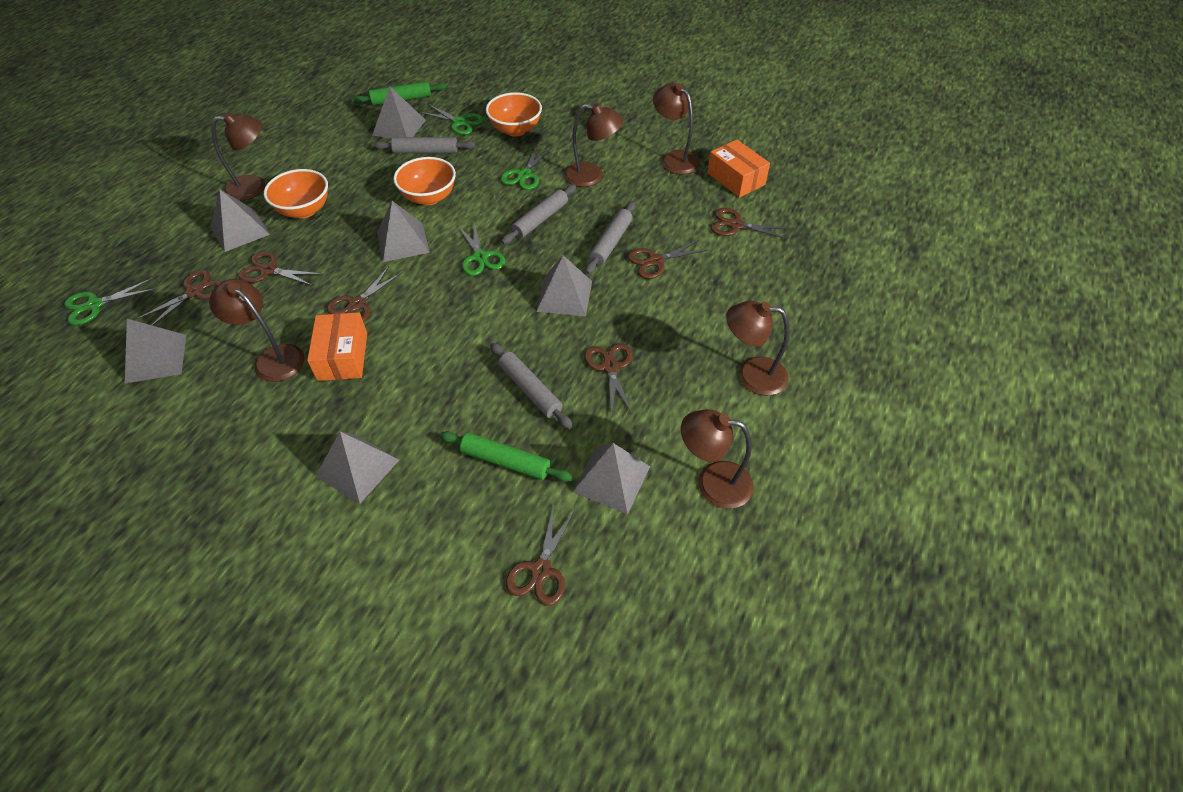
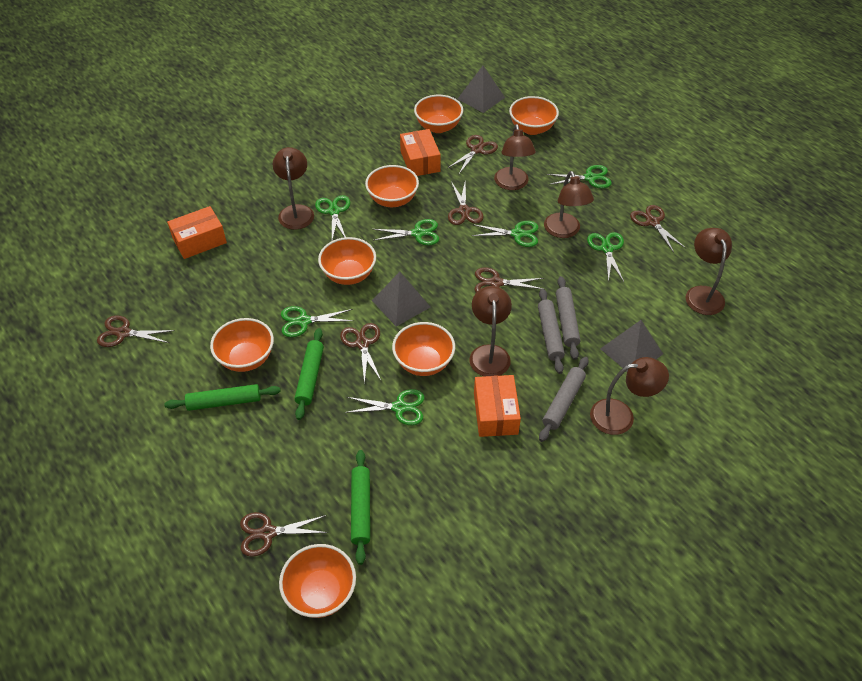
green rolling pin: [352,81,447,105] [440,431,573,482] = 2 -> [164,384,281,411] [294,328,324,420] [351,450,370,565] = 3
green scissors: [64,278,155,325] [419,104,484,135] [457,223,505,276] [500,146,551,190] = 4 -> [281,306,353,337] [315,195,350,240] [345,389,425,425] [372,219,439,245] [472,221,538,247] [547,165,612,188] [587,232,624,282] = 7
grey pyramid: [125,319,187,384] [210,189,270,252] [315,431,399,504] [372,87,426,139] [377,201,430,262] [536,255,592,316] [573,443,650,514] = 7 -> [372,272,430,327] [458,66,505,113] [600,320,663,371] = 3
grey rolling pin: [374,137,475,153] [490,343,573,429] [501,185,576,244] [585,202,635,274] = 4 -> [538,289,565,374] [539,357,589,442] [556,276,580,360] = 3
orange bowl: [264,169,328,218] [393,157,456,205] [486,92,542,137] = 3 -> [210,318,274,372] [279,544,356,618] [318,237,376,285] [365,165,419,207] [392,322,455,376] [414,95,463,133] [509,96,559,135] = 7
orange box: [307,312,367,381] [707,140,770,198] = 2 -> [167,206,227,259] [400,129,441,176] [474,375,521,437] = 3

